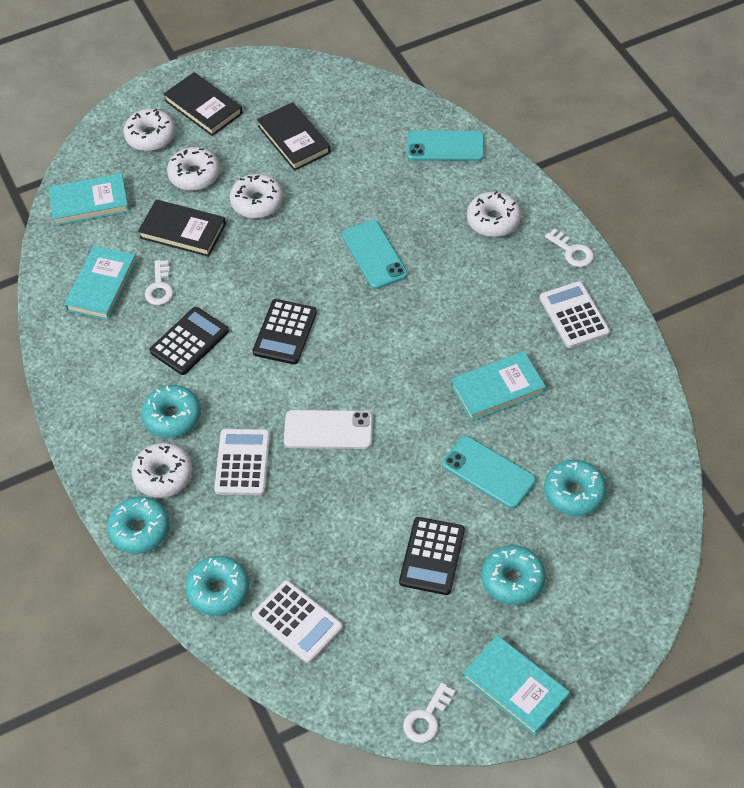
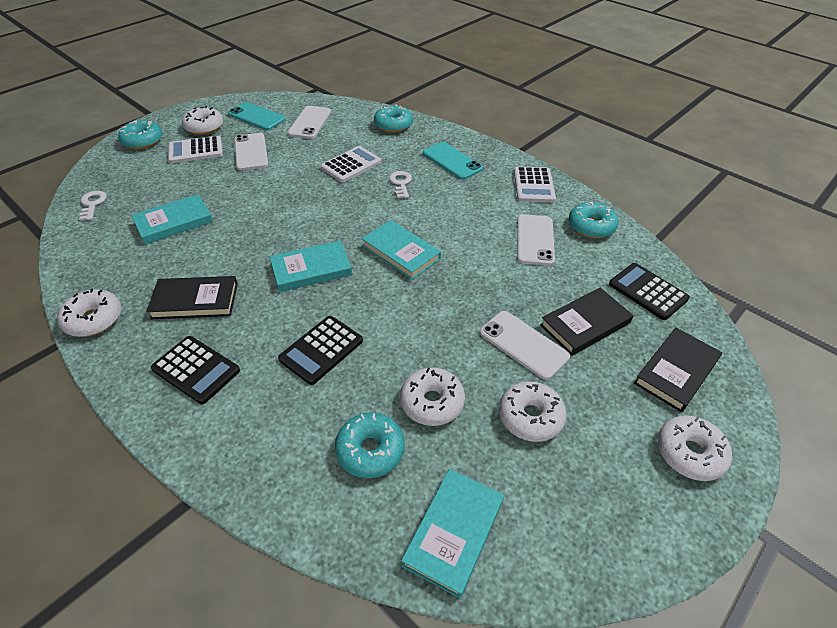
turquoise donut: [107,496,170,554] [141,385,201,438] [185,556,249,616] [481,545,545,605] [544,460,606,516] = 5 -> [118,120,163,149] [335,412,405,478] [374,104,413,133] [569,202,619,238] = 4
turquoise phone: [342,220,408,289] [407,130,484,161] [442,436,536,509] = 3 -> [228,102,286,130] [423,142,483,180] = 2
white key: [145,260,173,305] [403,682,455,743] [545,228,594,267] = 3 -> [79,191,107,221] [389,171,412,198] = 2
white phone: [284,410,373,449] = 1 -> [234,133,268,171] [288,106,331,139] [480,311,570,380] [517,214,555,266] = 4

